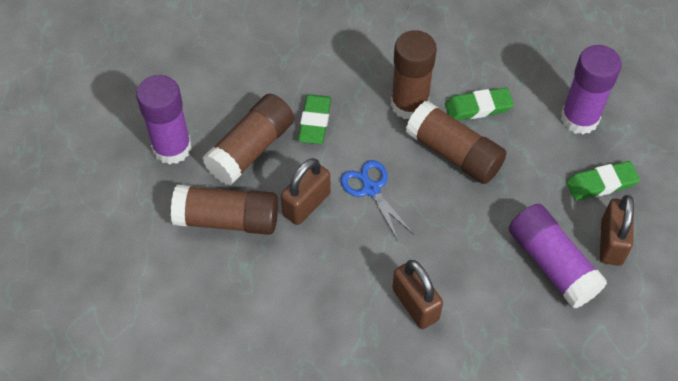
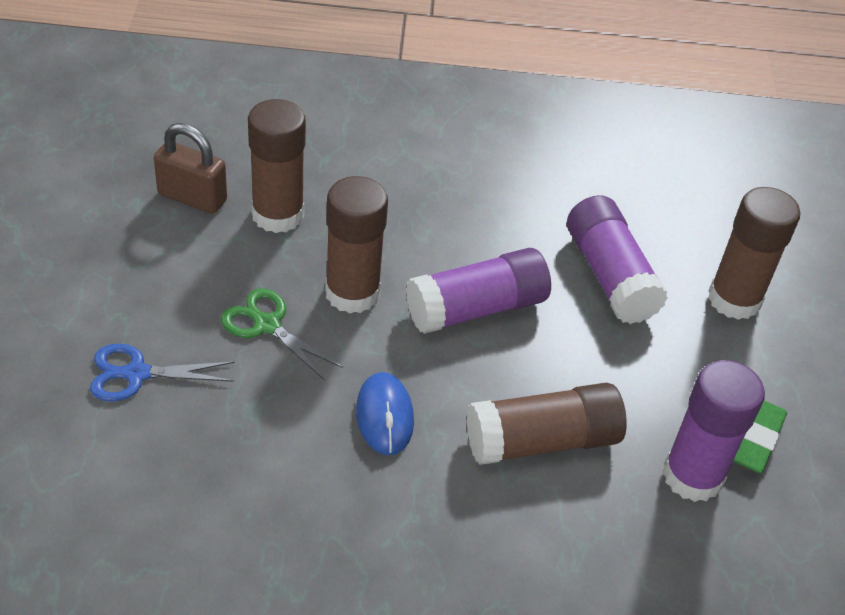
blue mouse: none = 0 -> [356,372,414,455] = 1
brown padlock: [281,158,331,225] [392,260,443,329] [600,195,634,266] = 3 -> [154,123,227,214] = 1
green eraser: [298,94,331,144] [445,88,514,120] [566,161,640,201] = 3 -> [733,401,787,473] = 1
green scissors: none = 0 -> [221,288,343,381] = 1

